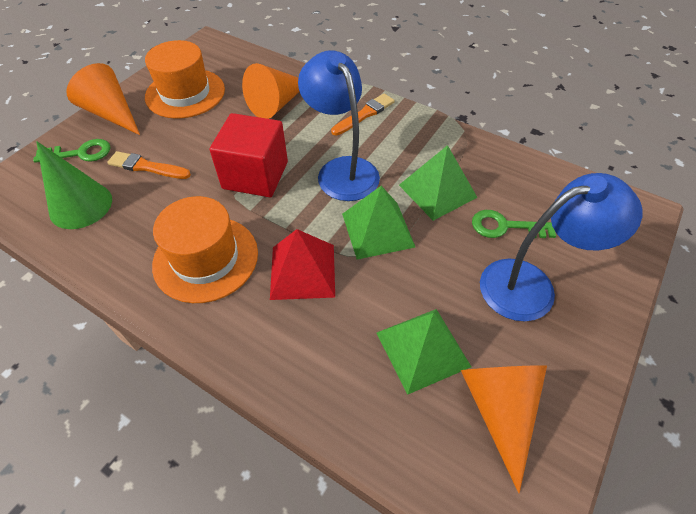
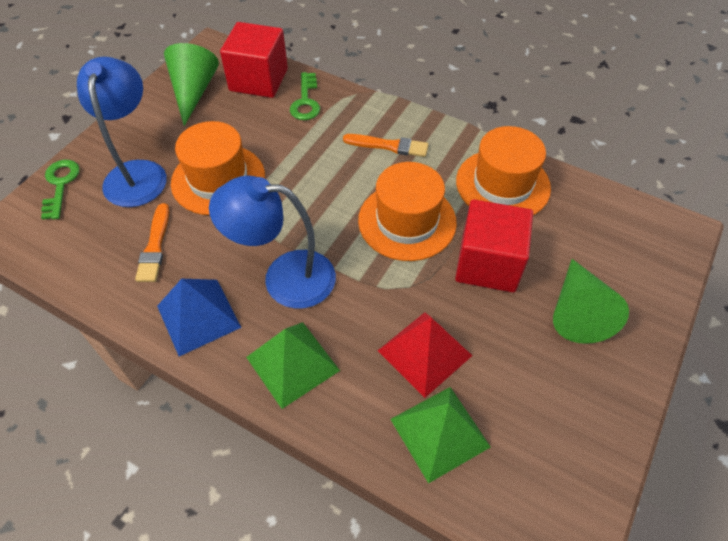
blue pyramid: none = 0 -> [157,279,241,356] = 1
green cone: [36,141,112,229] = 1 -> [164,43,219,126] [553,259,629,344] = 2
green pyramid: [342,186,415,260] [376,309,471,395] [399,145,478,221] = 3 -> [246,322,340,409] [390,387,491,484] = 2
orange cone: [66,63,140,135] [242,63,300,119] [461,365,547,493] = 3 -> none = 0
orange hat: [145,40,225,119] [152,196,258,303] = 2 -> [171,121,265,215] [358,162,457,261] [456,126,551,215] = 3
red cube: [209,113,288,197] = 1 -> [220,22,288,98] [455,199,533,293] = 2

